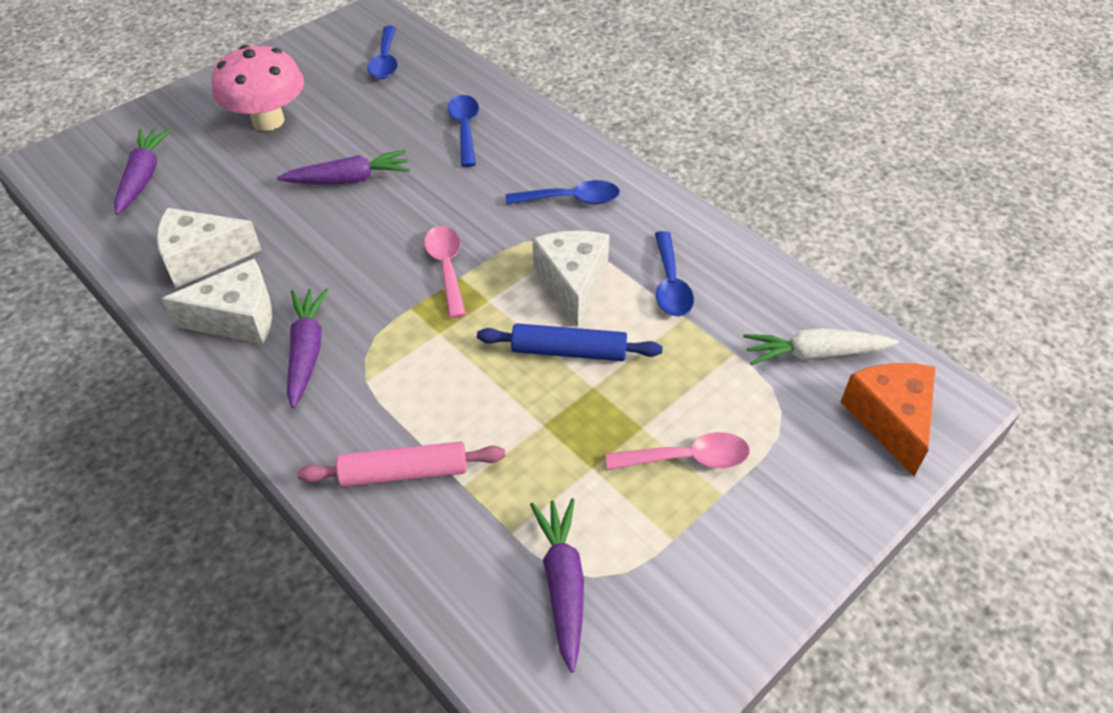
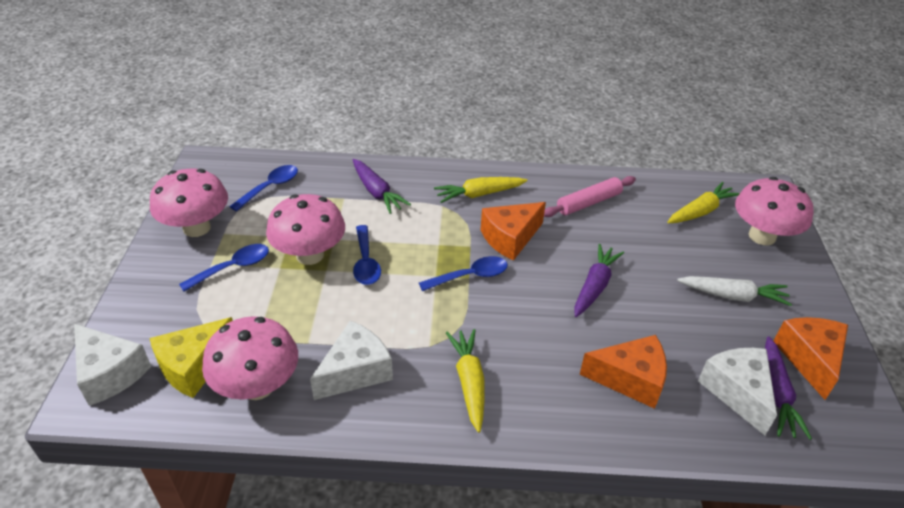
blue rolling pin: [477,323,663,361] = 1 -> none = 0
orange cheese: [840,363,936,476] = 1 -> [481,202,546,261] [580,335,667,409] [774,317,848,400] = 3
pink mushroom: [212,45,304,131] = 1 -> [150,169,228,237] [202,316,298,400] [266,194,345,265] [735,177,813,245] = 4
pink spoon: [424,226,466,318] [606,432,750,470] = 2 -> none = 0
purple carrot: [114,129,171,215] [277,150,410,184] [287,288,329,408] [530,498,584,672] = 4 -> [353,159,411,214] [575,244,624,317] [765,336,812,440] = 3
yellow carrot: none = 0 -> [434,177,527,203] [446,329,485,433] [667,182,740,223] = 3
yellow cheese: none = 0 -> [150,317,233,398] = 1

